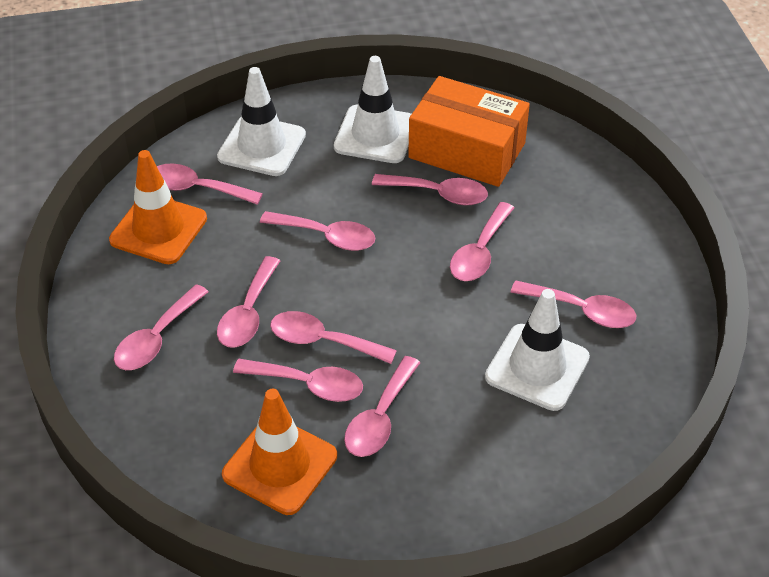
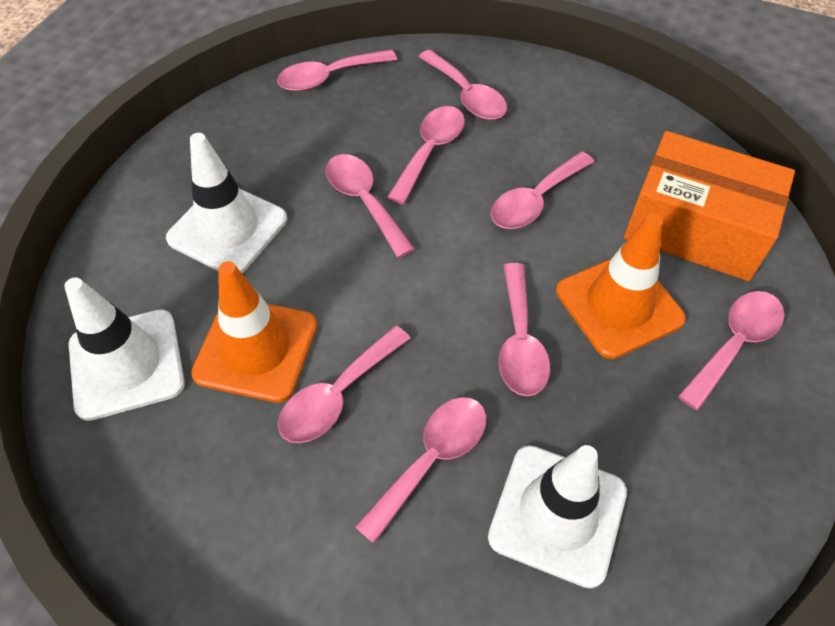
pink spoon: [114,284,209,370] [157,163,263,205] [217,256,280,348] [233,359,363,402] [260,211,375,251] [270,311,397,364] [344,356,421,457] [372,174,488,205] [450,202,514,281] [510,281,636,328] = 10 -> [277,49,397,91] [278,326,411,443] [326,154,415,258] [355,397,486,544] [387,106,465,204] [418,50,507,120] [491,151,594,229] [499,263,550,396] [678,291,784,410] = 9

